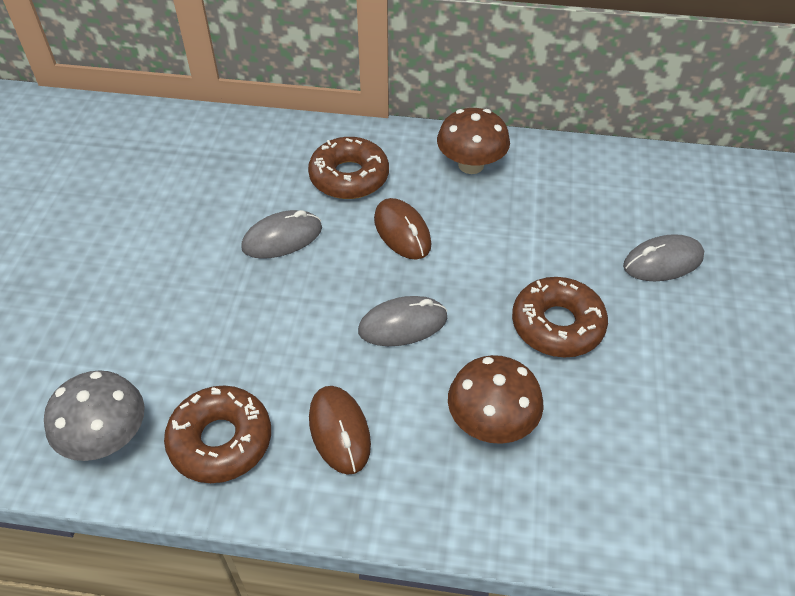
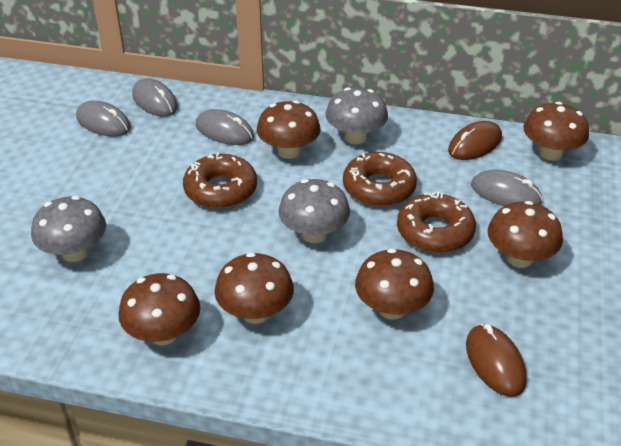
brown mushroom: [437,108,510,174] [448,355,544,444] = 2 -> [118,273,200,345] [214,252,294,324] [257,100,321,159] [355,248,434,320] [488,201,563,268] [523,102,589,161] = 6
grey mouse: [241,210,322,259] [358,296,447,346] [623,234,704,281] = 3 -> [76,100,131,136] [132,78,178,117] [196,109,254,145] [471,170,543,206] = 4
grey mushroom: [44,370,145,461] = 1 -> [31,196,106,262] [278,179,350,243] [325,87,388,144] = 3

